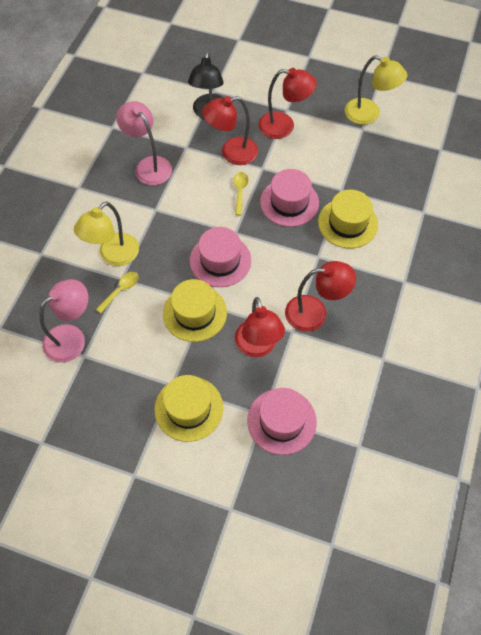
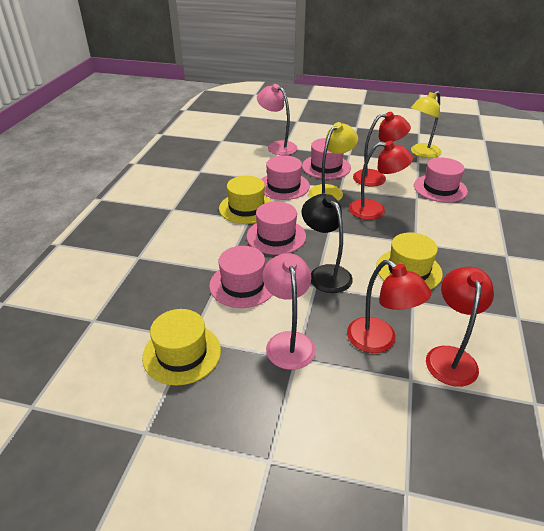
pink hat: [190,227,251,287] [247,388,317,455] [260,169,319,227] = 3 -> [209,246,272,308] [247,201,306,255] [261,155,310,200] [302,138,351,179] [414,158,468,203] = 5
yellow spoon: [96,272,139,313] [233,172,248,216] = 2 -> none = 0

